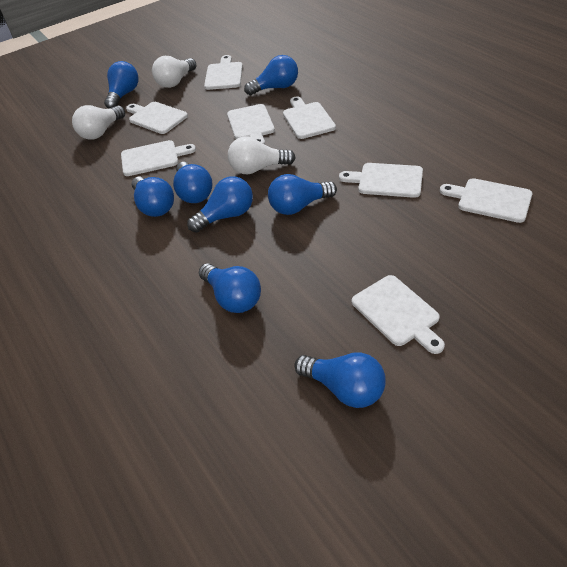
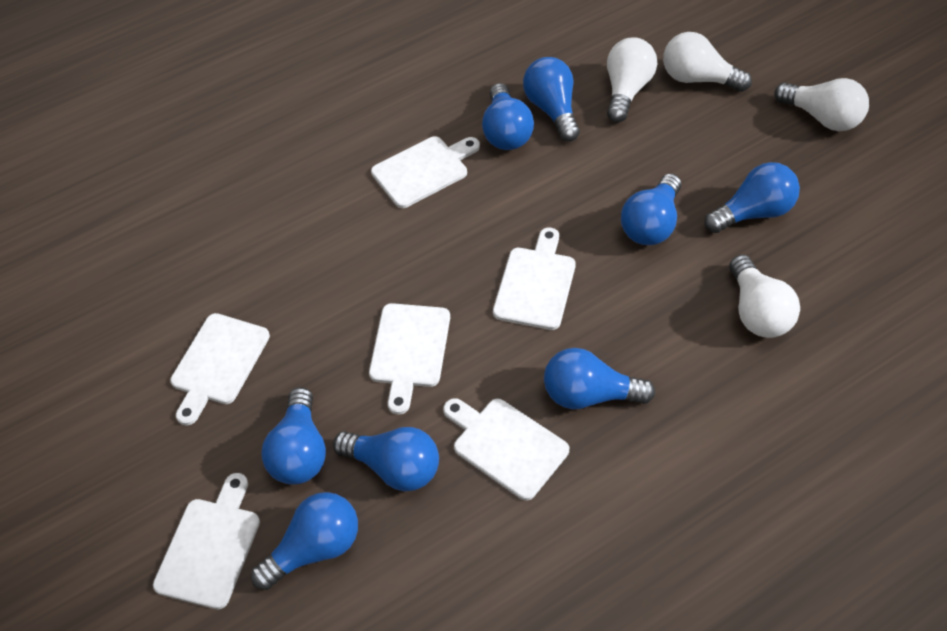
white cutting board: [121,140,196,176] [126,102,188,134] [204,55,243,90] [227,104,275,144] [283,97,336,139] [339,163,423,198] [352,275,445,354] [440,178,532,223] = 8 -> [153,473,260,609] [170,313,270,425] [369,303,450,415] [371,136,480,208] [443,398,569,500] [493,228,576,330] = 6
white light bulb: [72,105,125,140] [152,56,196,88] [228,137,296,175] = 3 -> [607,37,657,123] [663,32,752,92] [729,255,800,338] [774,78,869,131] = 4

